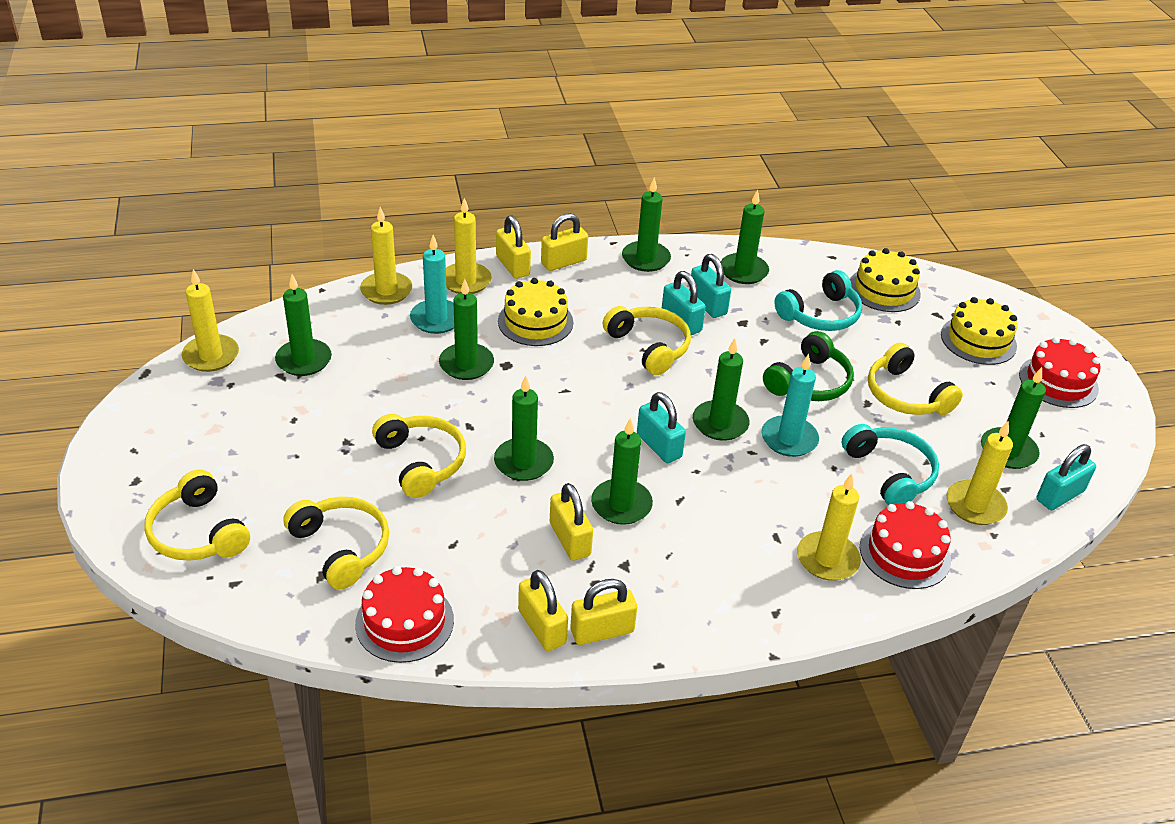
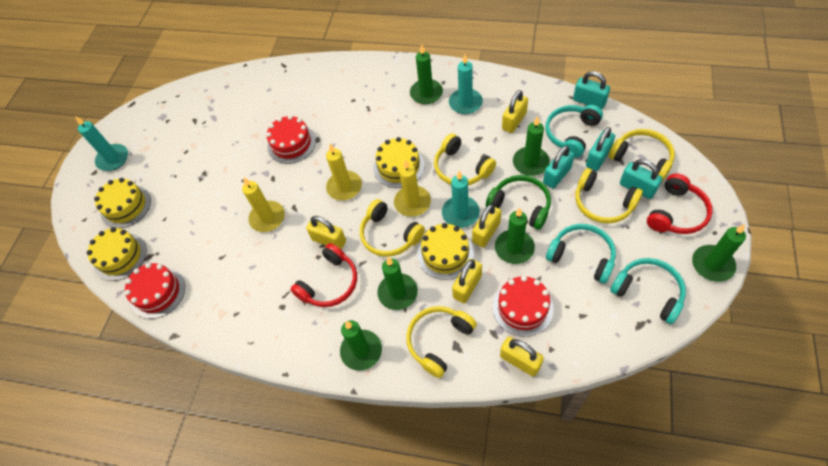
green candle: [275,274,332,376] [439,279,494,380] [494,375,554,481] [591,418,653,525] [622,177,671,272] [693,338,750,441] [721,189,769,284] [981,367,1046,469] = 8 -> [340,320,382,371] [377,257,418,310] [410,44,443,104] [495,208,535,264] [513,116,550,176] [692,224,746,282] = 6
red headphones: none = 0 -> [291,243,357,307] [647,173,713,234] = 2
turquoise candle: [410,235,454,334] [761,354,819,457] = 2 -> [75,116,128,171] [442,171,480,228] [449,54,483,114] = 3
turquoise headphones: [774,270,862,331] [842,424,939,505] = 2 -> [546,105,603,158] [546,224,616,284] [610,258,686,324] = 3
yellow cake: [498,278,573,346] [850,248,921,312] [941,297,1018,365] = 3 -> [87,227,147,281] [94,178,151,228] [374,137,424,188] [418,223,474,280] = 4
yellow candle: [182,269,239,372] [360,207,412,305] [446,198,491,294] [797,473,861,581] [946,421,1013,525] = 5 -> [242,177,285,232] [326,144,362,200] [394,159,431,217] = 3

